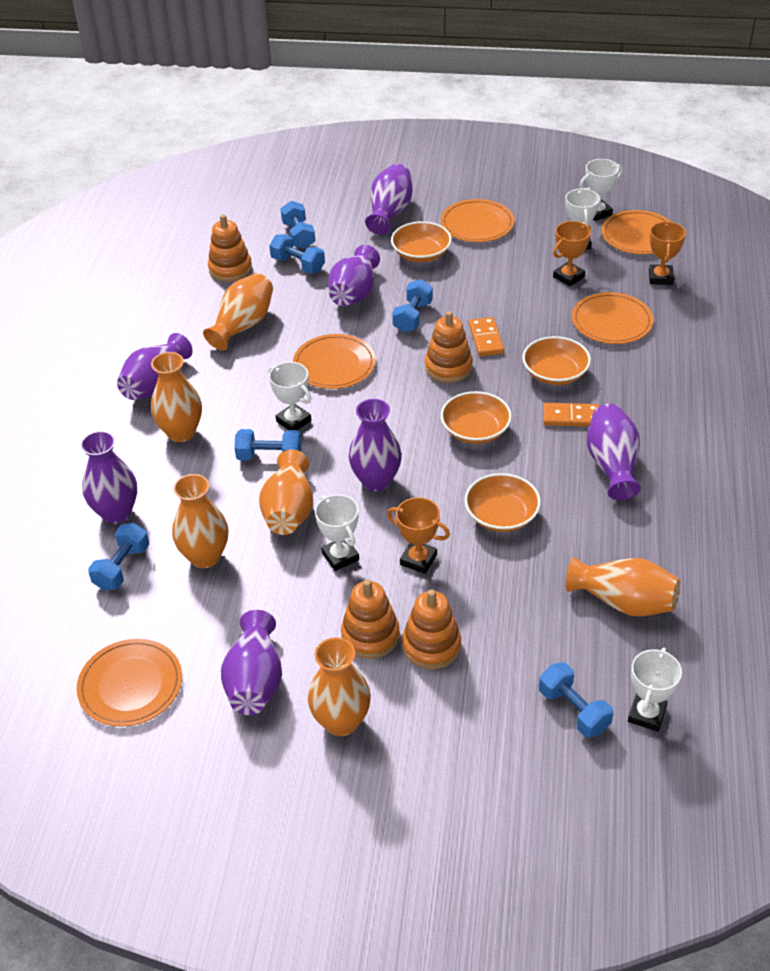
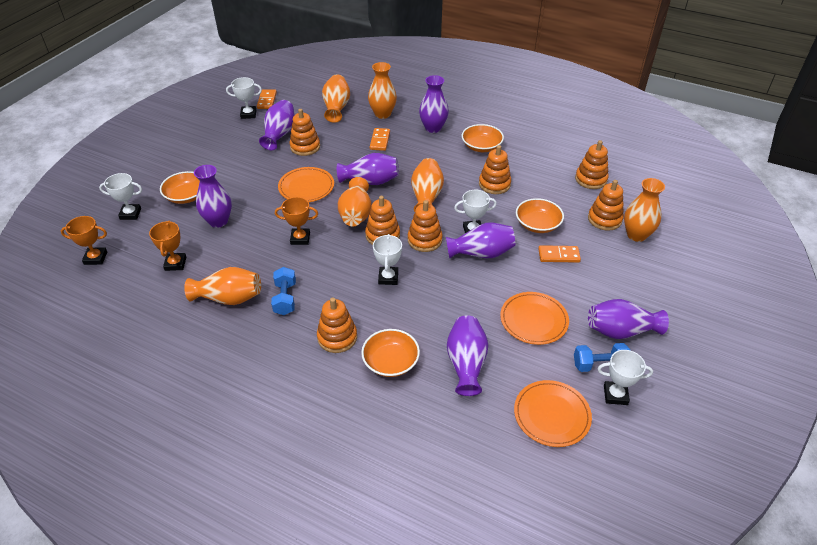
blue dumbbell: [88,523,149,591] [235,429,301,461] [269,234,325,273] [280,201,315,249] [392,279,433,333] [539,662,614,738] = 6 -> [271,267,296,315] [574,343,630,372] = 2
orange domino: [469,317,504,356] [543,403,599,427] = 2 -> [257,89,277,109] [370,128,390,151] [538,245,581,263] = 3
orange plate: [77,639,182,727] [293,334,376,389] [441,199,514,242] [572,292,654,344] [602,210,671,254] = 5 -> [278,167,334,202] [500,292,569,345] [514,380,592,447] = 3
orange stacking toy: [208,214,252,282] [341,579,400,659] [402,589,461,670] [425,311,473,383] = 4 -> [290,109,320,156] [317,297,357,353] [365,196,400,245] [408,200,443,252] [479,145,511,194] [575,140,609,189] [588,180,624,231] = 7

